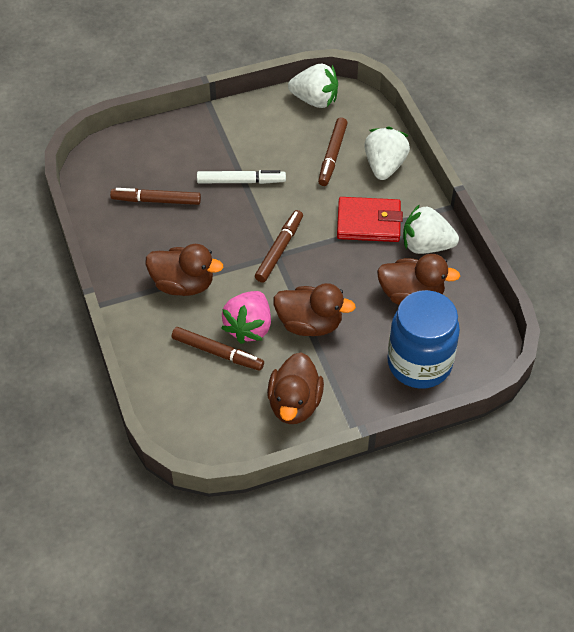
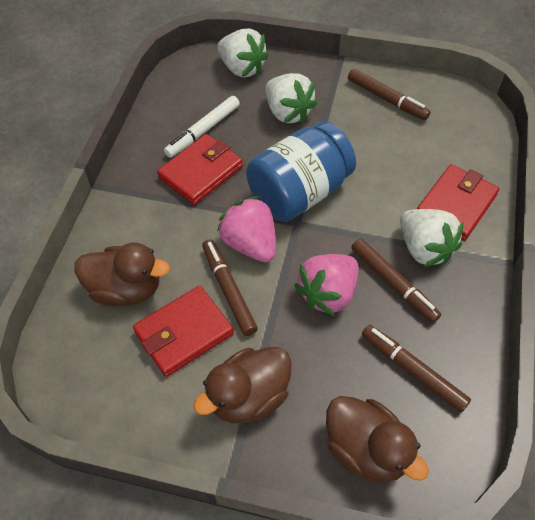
brown duck: [145,244,223,296] [267,352,324,424] [273,283,356,336] [377,254,460,305] = 4 -> [74,243,170,306] [193,347,292,424] [326,396,429,482] = 3
pink strawberry: [221,291,271,344] = 1 -> [217,196,276,262] [294,254,358,316] = 2
red wallet: [337,197,403,242] = 1 -> [133,286,234,377] [157,134,243,205] [417,164,499,241] = 3

